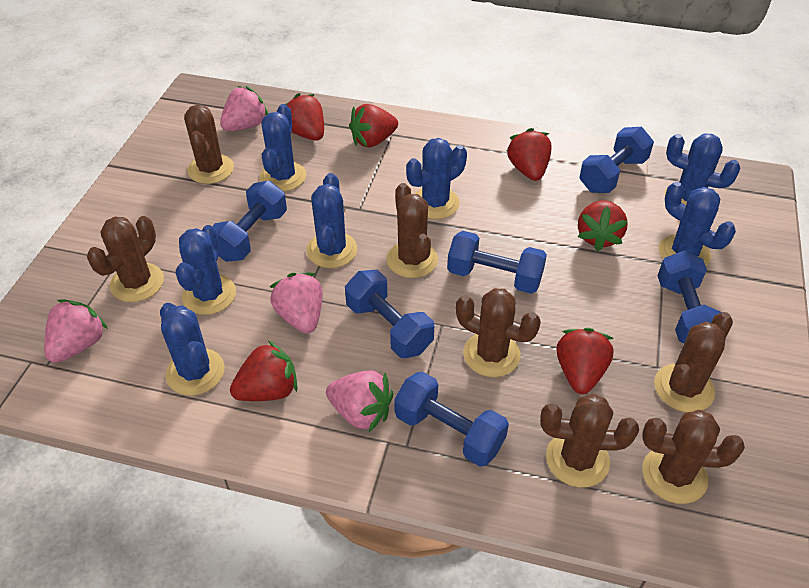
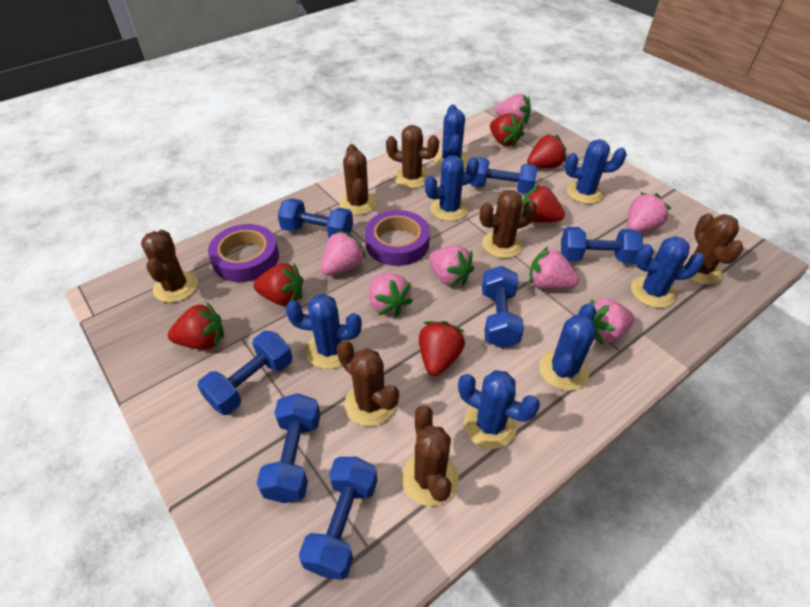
blue dumbbell: [212,181,287,262] [345,270,434,358] [394,371,509,467] [447,231,547,294] [579,127,654,193] [657,251,722,344] = 6 -> [197,331,293,415] [257,393,321,503] [278,198,353,238] [299,457,377,580] [469,157,538,194] [482,266,524,348] [561,227,643,264] = 7
pink strawberry: [44,299,108,363] [220,86,268,131] [270,273,323,334] [326,370,393,432] = 4 -> [321,231,366,275] [369,273,413,317] [429,246,474,287] [495,94,531,124] [529,246,579,290] [590,299,634,345] [627,192,671,233] = 7
purple tape: none = 0 -> [208,224,279,282] [365,210,430,266] = 2

